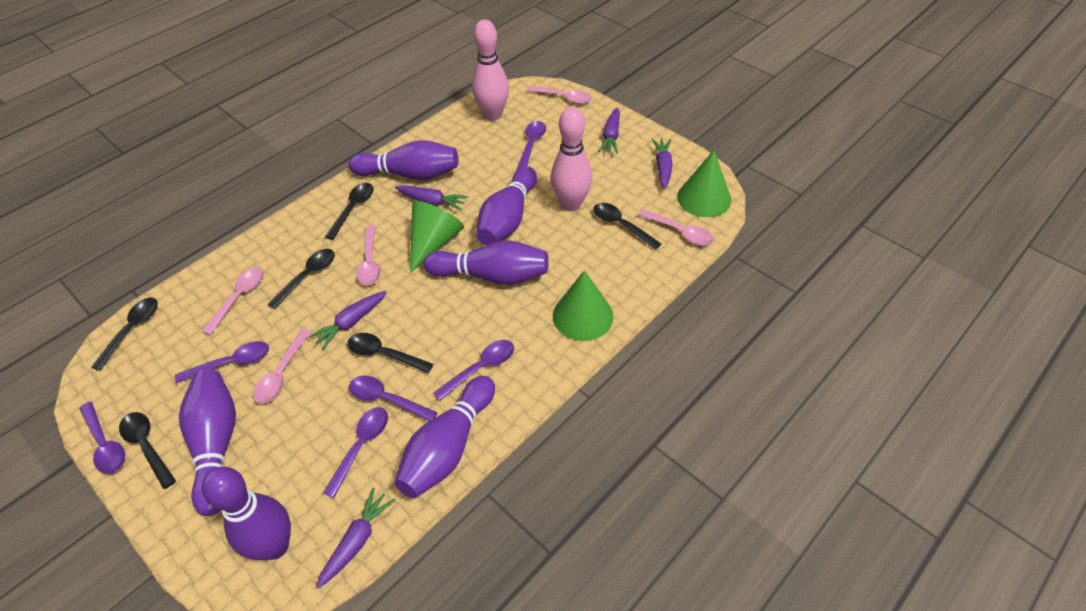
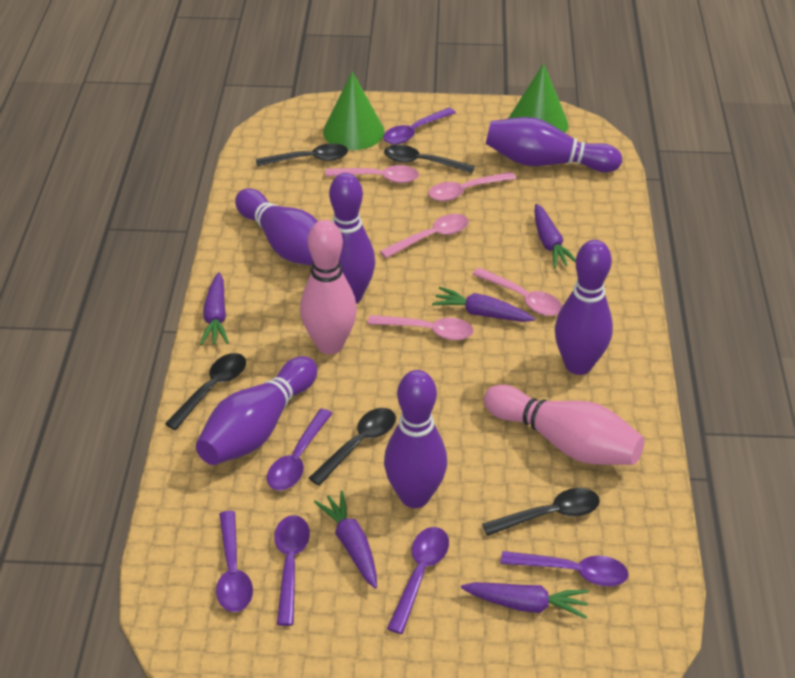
black spoon: [91,298,158,371] [119,412,176,489] [267,249,335,309] [325,183,374,240] [348,333,433,373] [593,203,661,250] = 6 -> [165,353,246,430] [256,143,348,167] [309,408,396,486] [384,145,475,173] [482,488,600,536] = 5
green cone: [410,201,464,273] [553,270,614,341] [677,150,731,217] = 3 -> [323,71,384,150] [508,63,568,133] = 2

